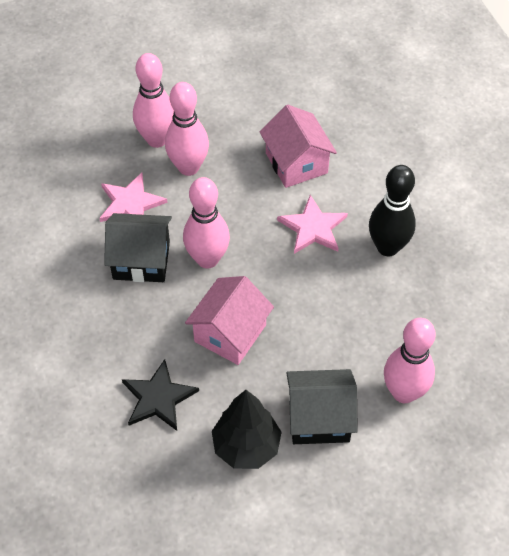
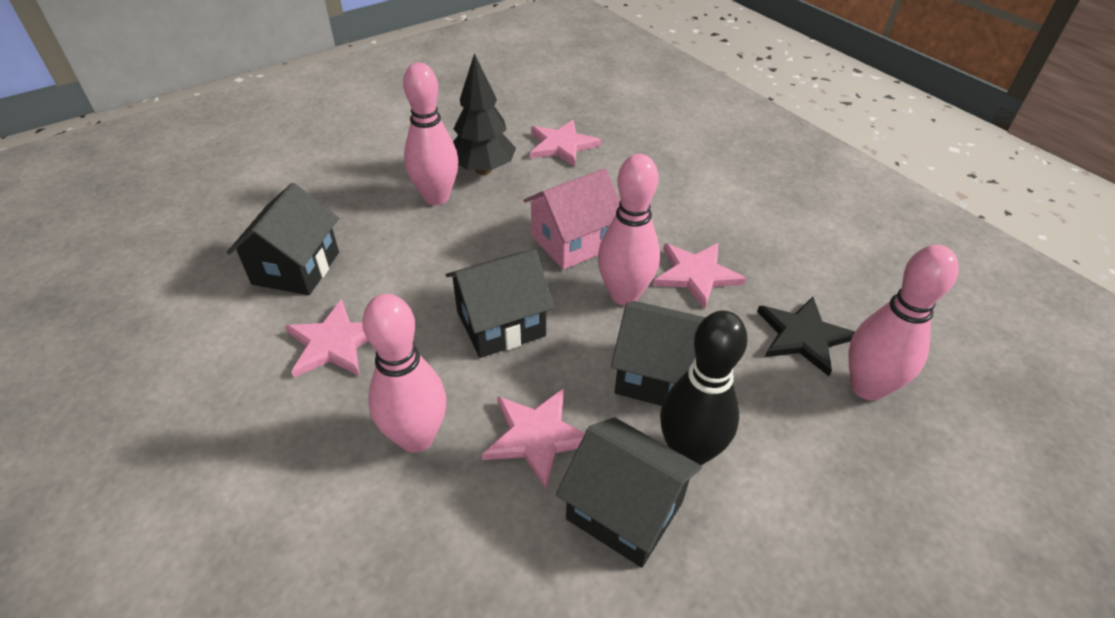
black house: [104,213,172,282] [286,369,358,444] = 2 -> [227,183,339,295] [446,249,554,358] [556,417,702,568] [611,301,706,406] = 4
pink house: [185,276,274,365] [259,105,337,188] = 2 -> [523,168,620,270] = 1
pink star: [99,173,167,222] [277,195,348,254] = 2 -> [285,299,368,378] [482,388,585,489] [530,120,601,167] [653,243,746,309] = 4

